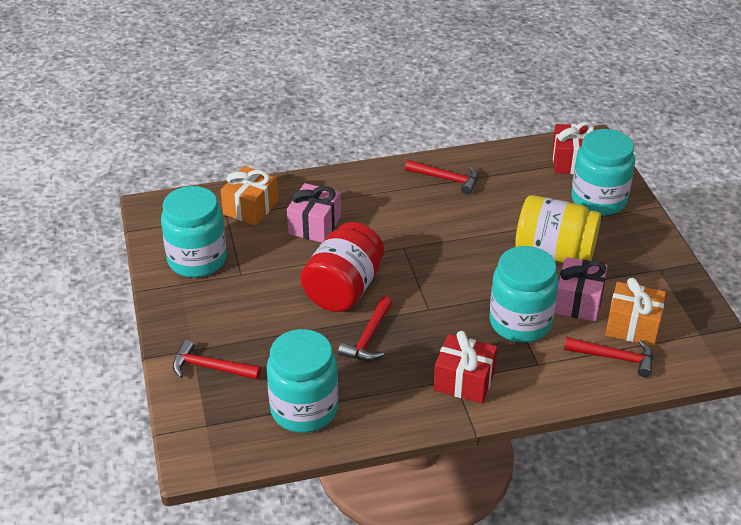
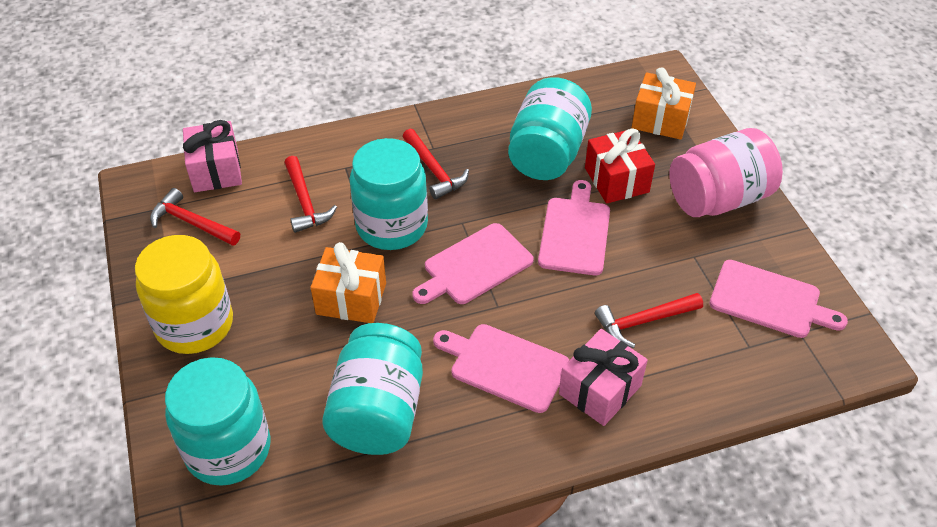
pink cutting board: none = 0 -> [412,223,534,304] [433,324,569,413] [538,180,610,275] [709,260,848,338] = 4
pink jar: none = 0 -> [669,128,783,217] = 1
red gift: [433,331,497,403] [552,122,594,174] = 2 -> [585,128,655,203] = 1
red jar: [301,222,384,312] = 1 -> none = 0

